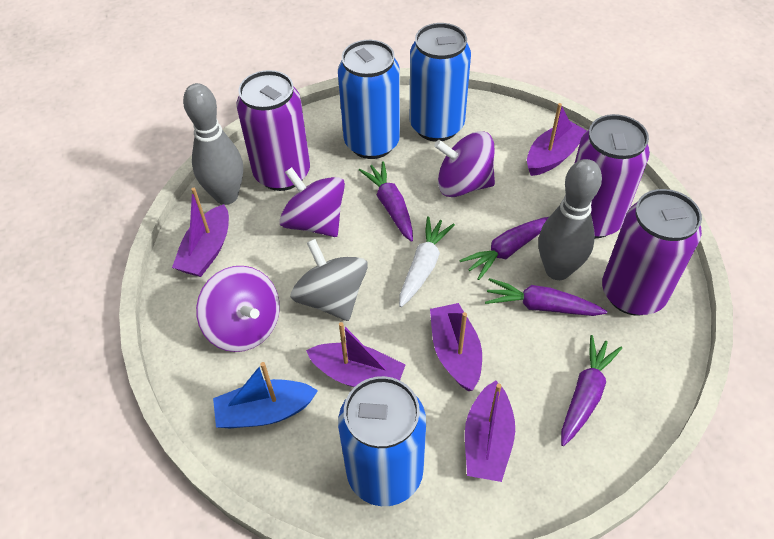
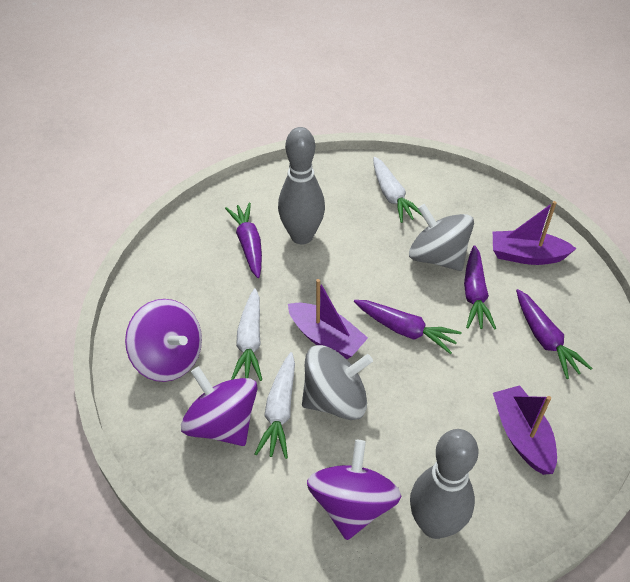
blue boat: [213,362,318,428] = 1 -> none = 0
blue can: [338,40,400,159] [338,376,426,506] [410,23,471,142] = 3 -> none = 0
grey spinning top: [290,239,368,321] = 1 -> [302,345,373,420] [409,204,474,271] = 2
purple boat: [172,188,229,277] [306,322,405,387] [430,303,482,391] [465,380,515,482] [527,103,587,176] = 5 -> [288,279,368,359] [493,201,577,265] [493,385,557,475] = 3
purple can: [236,70,310,191] [574,114,650,238] [602,189,702,316] = 3 -> none = 0
white carrot: [399,216,455,307] = 1 -> [231,288,262,381] [255,352,295,459] [373,157,422,223] = 3

